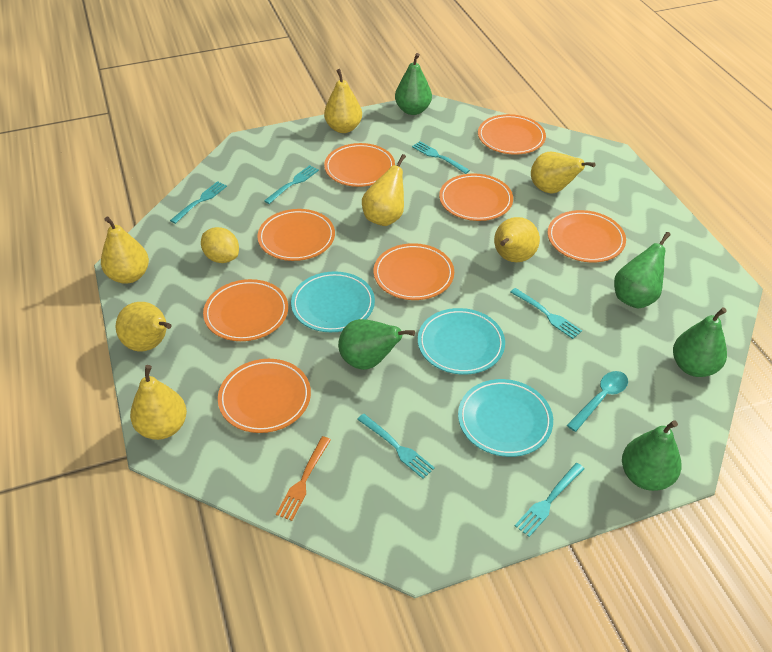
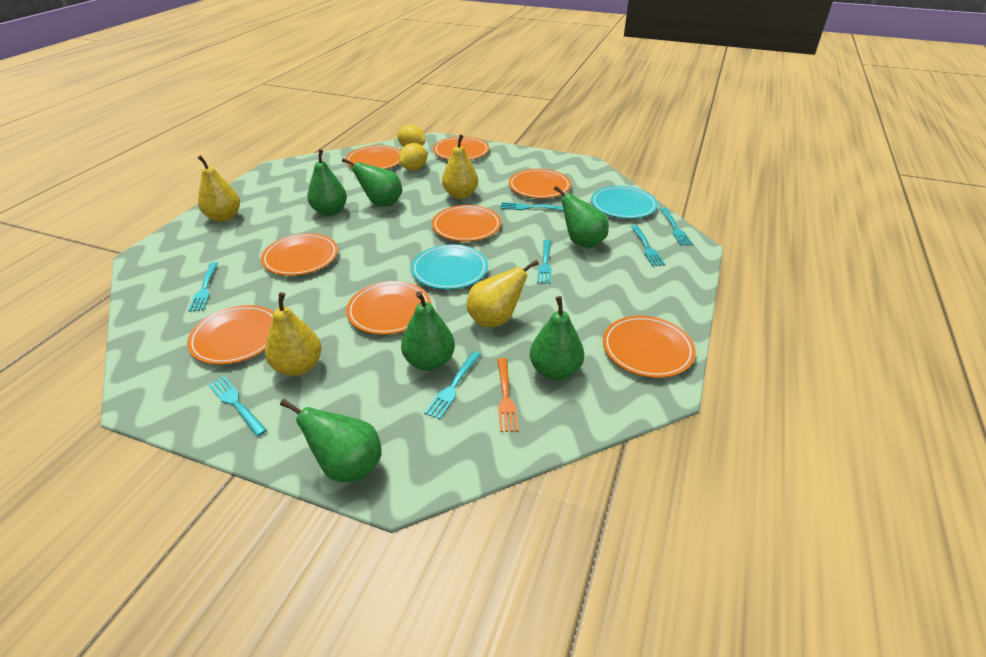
green pear: [338,319,415,370] [395,53,432,115] [614,232,671,309] [622,420,682,491] [673,307,727,377] = 5 -> [280,399,382,482] [307,149,347,216] [342,158,402,207] [401,291,455,371] [530,296,584,380] [554,186,609,248] = 6
turquoise fork: [170,181,227,224] [264,165,319,204] [357,414,435,479] [412,141,470,174] [510,288,582,339] [515,463,585,537] = 6 -> [188,262,218,312] [208,376,267,436] [424,351,481,420] [500,202,564,211] [537,240,552,284] [631,225,665,266] [660,208,693,246] = 7
turquoise plate: [291,271,375,332] [418,308,505,375] [458,379,553,457] = 3 -> [411,245,488,289] [591,186,658,219] = 2
turquoise spoon: [567,371,628,432] = 1 -> none = 0
yellow lemon: [201,227,239,263] = 1 -> [397,124,426,147] [399,143,427,170] = 2
yellow pear: [101,217,149,284] [116,302,172,351] [130,365,187,440] [324,69,362,133] [362,154,406,226] [494,217,540,262] [531,152,596,194] = 7 -> [198,155,240,222] [265,292,322,376] [442,135,478,199] [467,260,539,327] = 4

